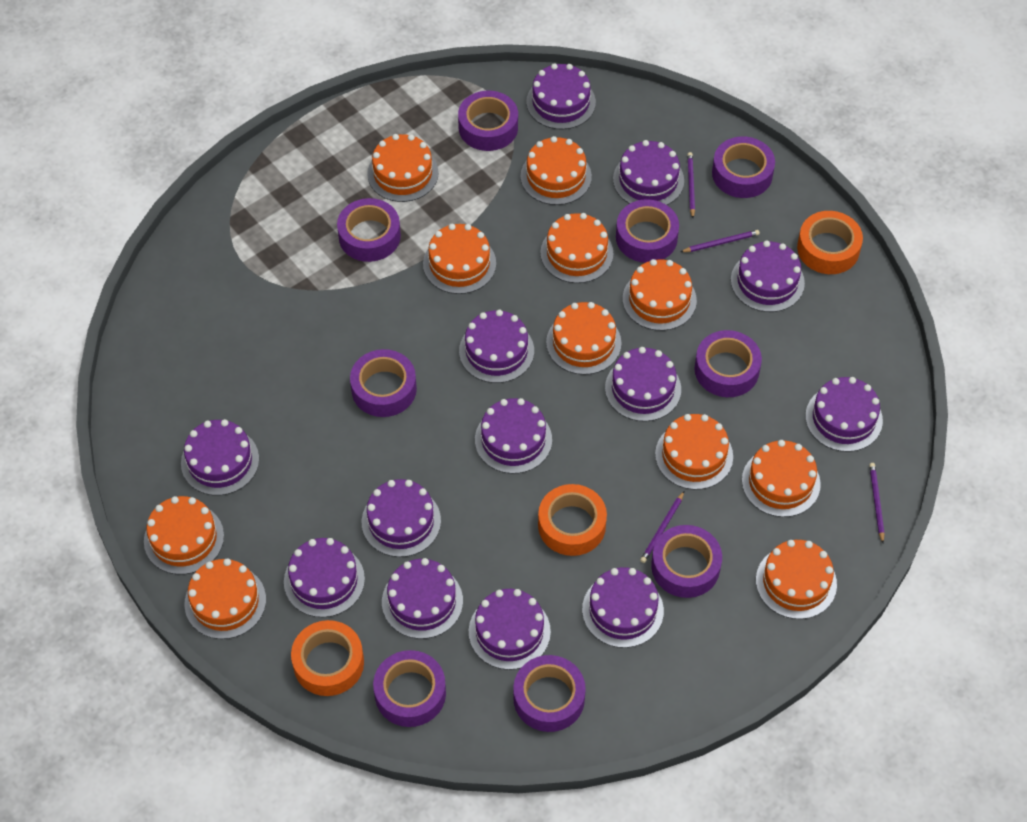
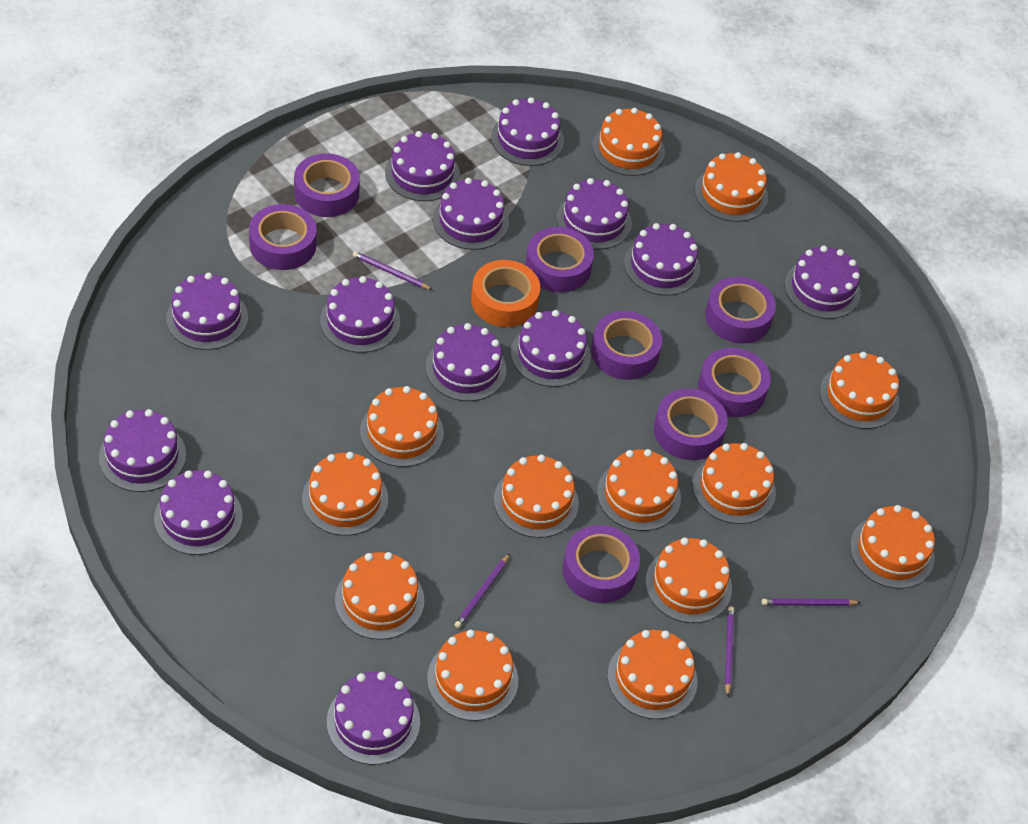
orange cake: [144,496,224,575] [184,558,266,639] [367,134,439,202] [423,224,496,294] [521,136,592,205] [540,213,614,283] [546,302,621,375] [623,259,697,331] [655,414,733,490] [742,440,821,517] [756,540,837,619] = 11 -> [302,452,388,536] [335,552,425,640] [360,386,444,467] [427,630,518,721] [494,455,579,538] [592,108,665,176] [597,449,681,531] [608,630,697,719] [645,538,732,623] [693,443,776,524] [695,152,768,222] [820,352,899,429] [850,505,935,589] = 13
orange tape: [291,620,364,696] [538,484,607,556] [797,211,863,274] = 3 -> [471,260,540,327] = 1
purple tape: [337,198,401,262] [350,349,417,417] [373,650,446,727] [458,91,518,151] [513,655,586,732] [616,199,679,263] [651,525,722,598] [694,330,762,397] [712,137,775,198] = 9 -> [249,204,317,270] [294,153,360,217] [526,227,594,293] [562,525,640,603] [591,311,662,380] [654,389,728,460] [698,348,771,417] [705,277,776,344] = 8

